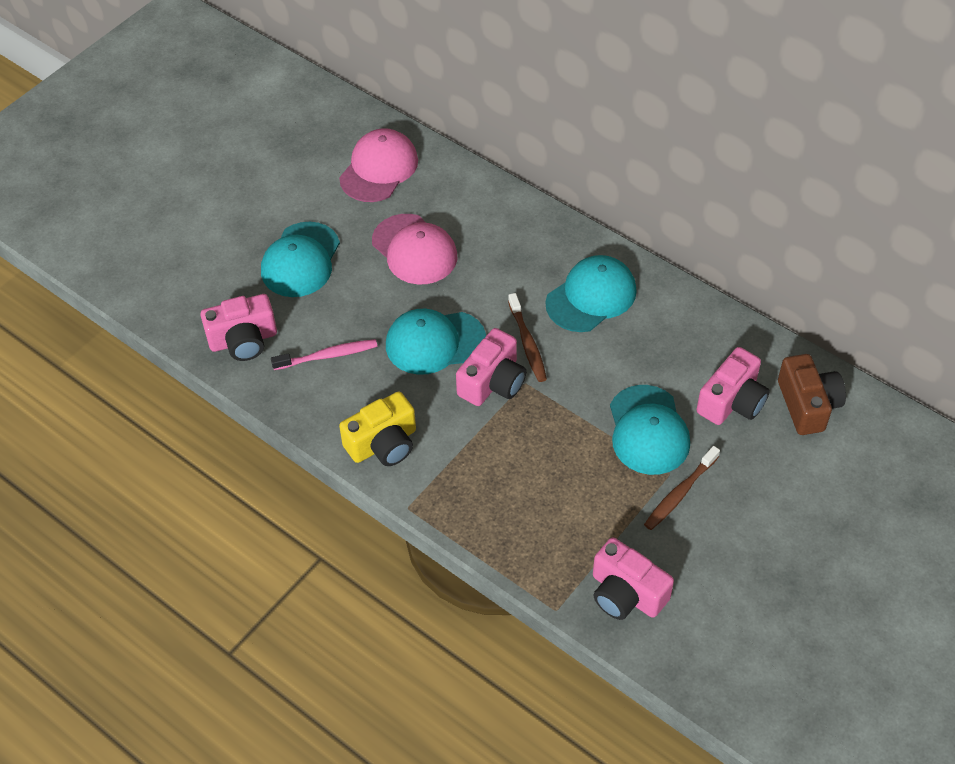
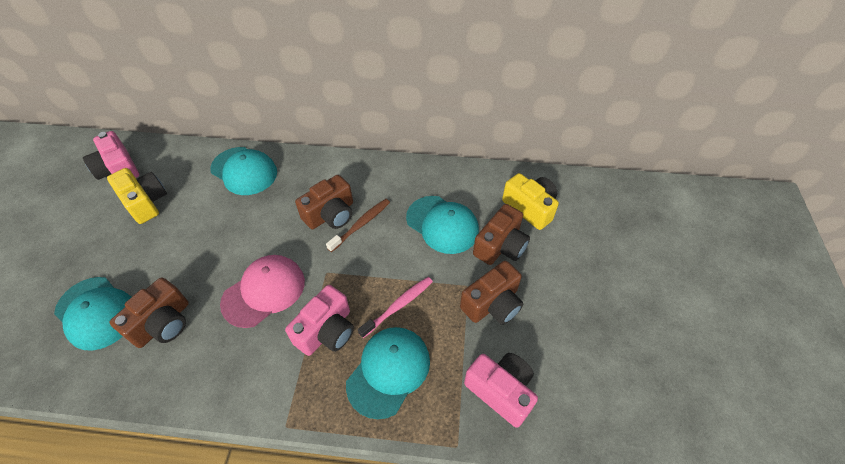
brown camera: [778,354,846,435] = 1 -> [109,277,189,348] [295,175,353,229] [460,261,523,325] [473,204,530,265] = 4
brown toothbrush: [508,293,547,382] [644,446,720,530] = 2 -> [326,199,390,252] = 1
pink camera: [201,294,277,361] [456,328,526,406] [593,537,674,620] [696,347,770,425] = 4 -> [83,131,139,180] [285,285,354,356] [464,353,538,428] = 3
pink cap: [339,128,418,202] [372,214,457,284] = 2 -> [220,255,305,328] = 1
yellow camera: [339,392,416,466] = 1 -> [107,168,167,224] [502,173,559,230] = 2

